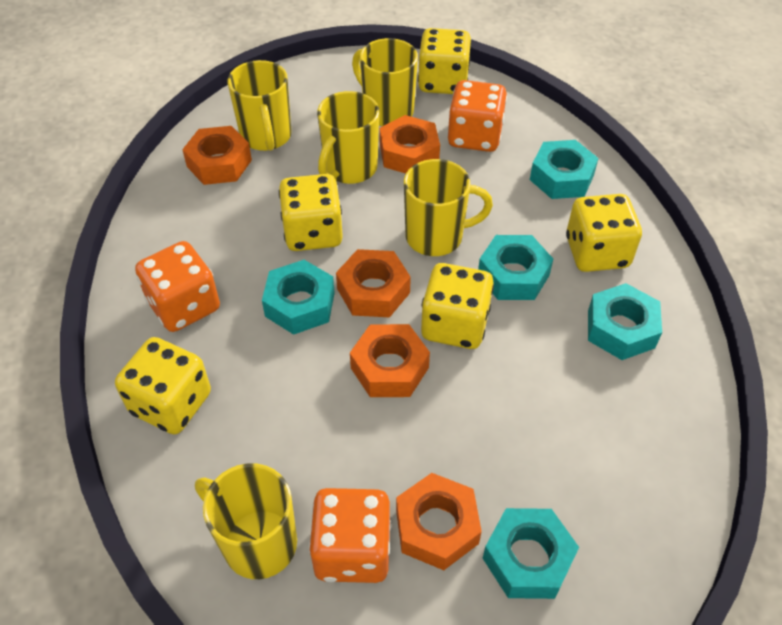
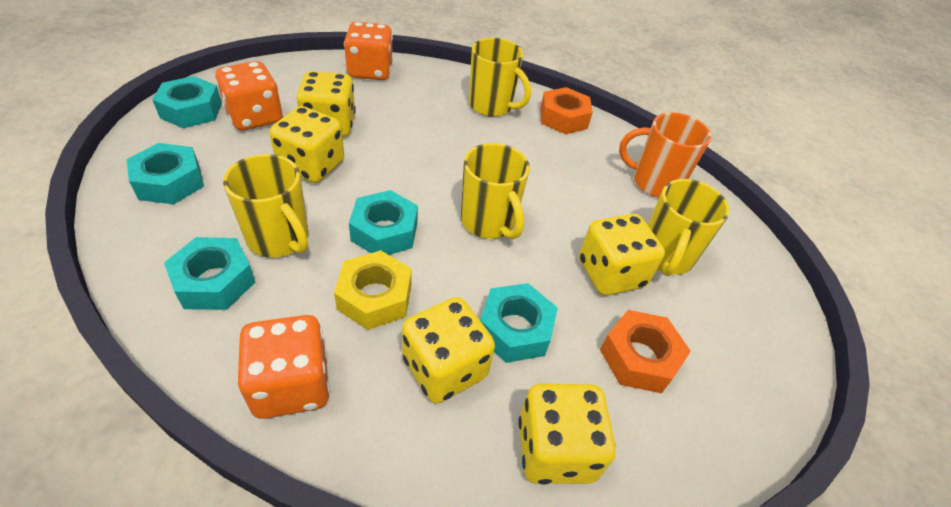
orange mug: none = 0 -> [619,112,711,198] = 1
orange nut: [182,126,252,185] [336,249,411,317] [350,324,430,397] [380,115,440,174] [396,473,482,570] = 5 -> [540,87,593,134] [600,310,691,393] = 2
yellow mug: [195,463,297,579] [228,60,292,151] [317,91,379,184] [352,38,418,126] [404,159,493,256] = 5 -> [223,154,308,258] [461,143,530,240] [469,38,531,117] [648,179,730,276] = 4
yellow nut: none = 0 -> [334,250,412,330] = 1

